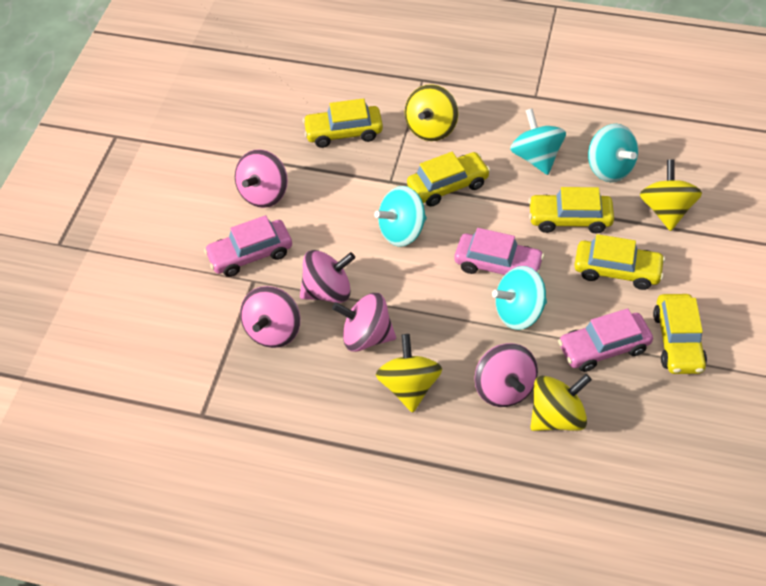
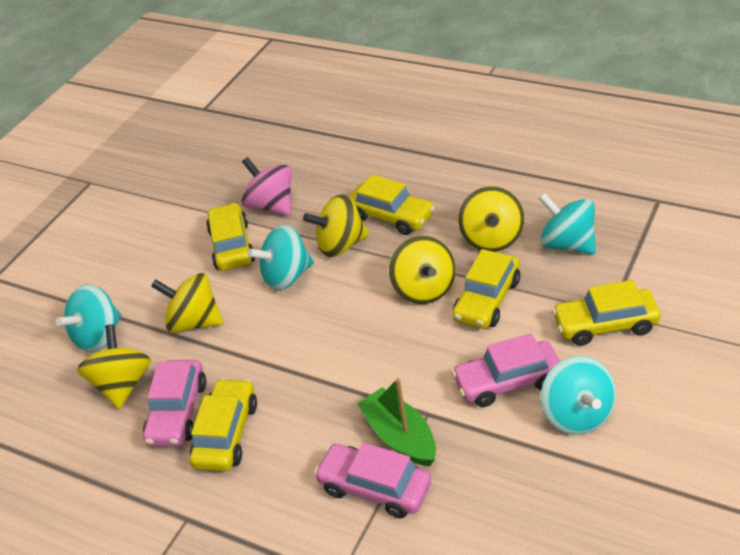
green boat: none = 0 -> [357,378,436,466] = 1
pink spinning top: [235,149,288,208] [240,286,300,348] [300,250,355,303] [332,293,396,352] [475,343,538,407] = 5 -> [242,157,292,216] = 1
yellow spinning top: [376,334,442,413] [405,84,458,141] [530,374,592,431] [640,160,702,231] = 4 -> [77,324,151,409] [151,273,223,333] [303,194,369,257] [389,236,456,304] [458,186,525,252] = 5

